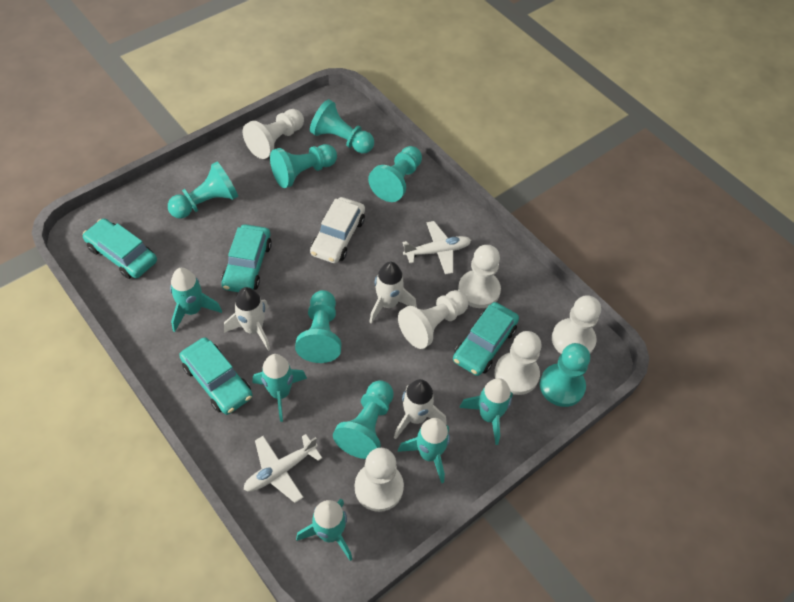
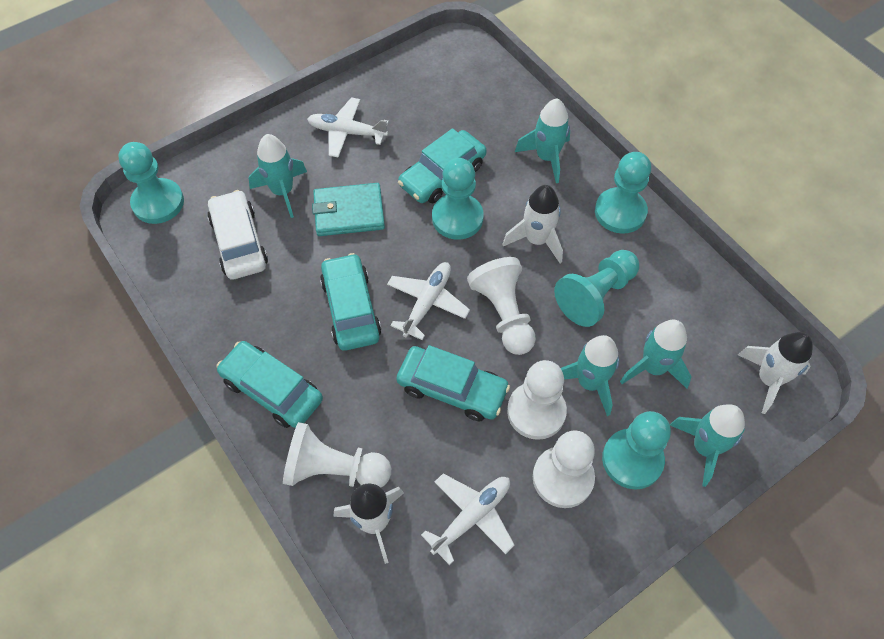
turquoise pawn: [168,162,238,219] [270,144,337,188] [295,290,341,363] [310,99,374,154] [333,380,394,459] [368,146,422,202] [540,343,590,407] = 7 -> [118,142,184,224] [432,158,484,240] [554,250,639,327] [595,152,651,234] [602,411,671,490] = 5
turquoise wallet: none = 0 -> [312,183,385,236] = 1
white pawn: [243,109,304,159] [355,448,404,512] [398,290,469,349] [458,245,501,308] [494,331,541,395] [552,295,601,354] = 6 -> [283,422,391,487] [467,257,536,355] [507,360,567,440] [533,430,595,508] = 4
white plane: [244,434,322,503] [403,221,471,275] = 2 -> [307,97,389,158] [387,262,470,340] [421,473,514,565] = 3

